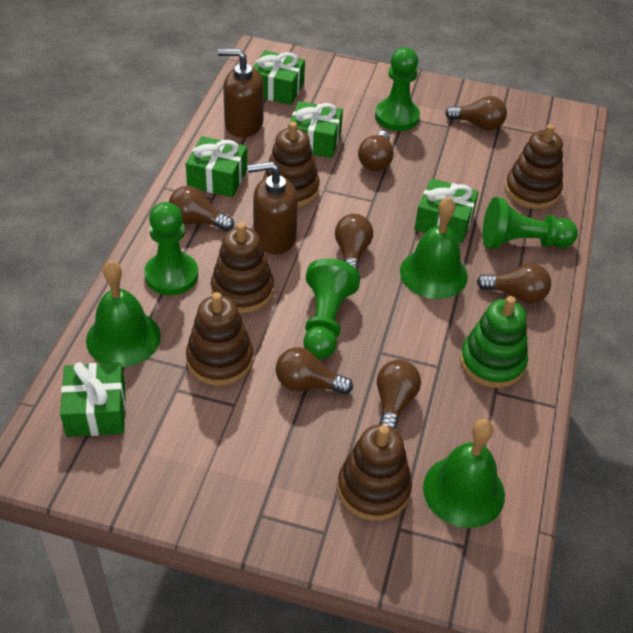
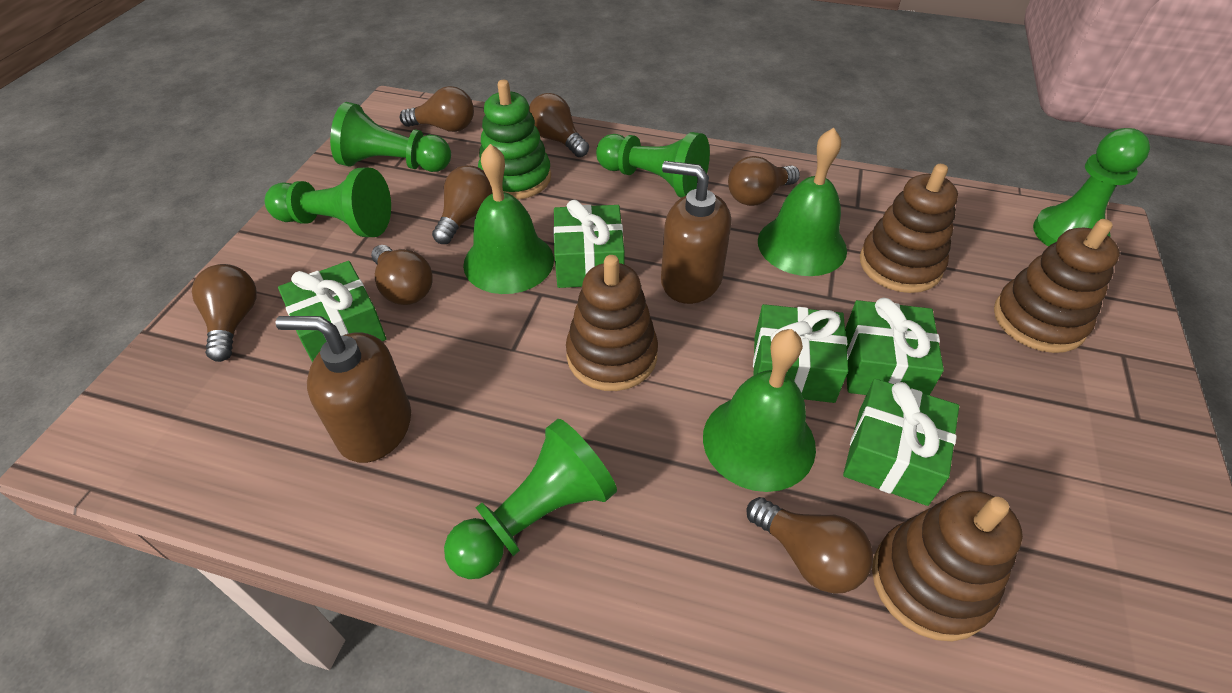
brown stacking toy: [186,292,253,386] [211,222,274,313] [263,122,320,207] [337,425,412,521] [505,124,563,209] = 5 -> [566,255,658,391] [860,164,958,293] [872,490,1023,641] [994,219,1120,353] = 4
green pawn: [144,202,198,295] [303,258,361,359] [375,47,420,131] [483,197,578,249] = 4 -> [264,168,391,237] [330,102,451,172] [444,419,617,579] [596,132,710,198] [1033,128,1150,247] = 5

